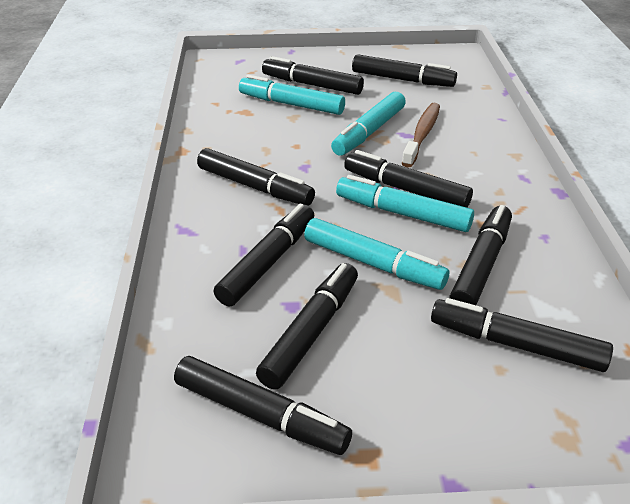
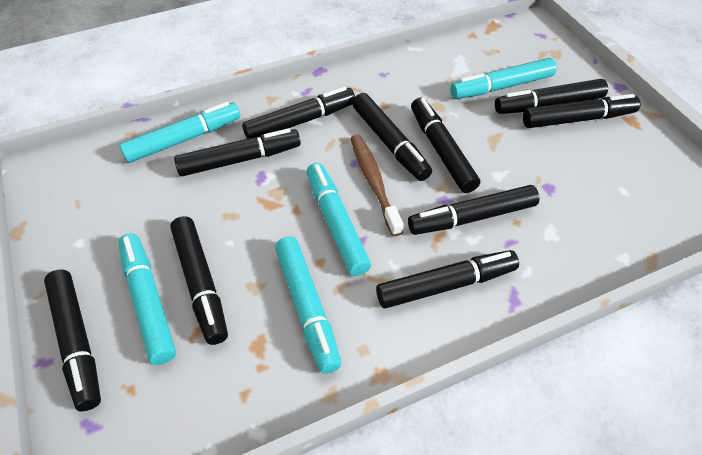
black marker: [174,356,352,455] [197,148,315,206] [214,204,315,307] [256,263,358,389] [262,56,364,95] [344,150,473,208] [352,54,457,87] [431,298,613,372] [449,205,512,305] = 9 -> [44,270,101,411] [170,216,228,345] [174,128,301,177] [242,87,355,139] [352,93,432,181] [376,250,519,309] [408,185,539,235] [411,98,480,193] [495,79,608,114] [523,94,641,128] = 10
turquoise marker: [239,75,345,115] [304,218,449,290] [331,92,406,156] [336,175,474,232] = 4 -> [118,233,176,365] [119,102,240,163] [275,236,341,374] [307,163,371,276] [450,58,557,99] = 5

